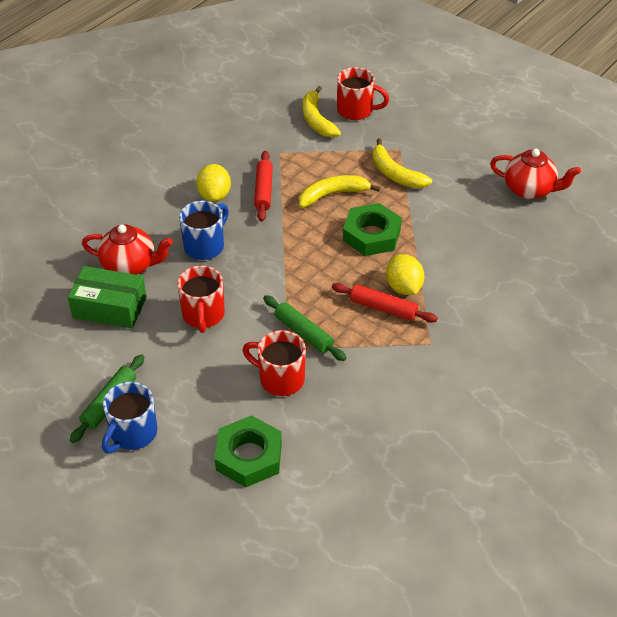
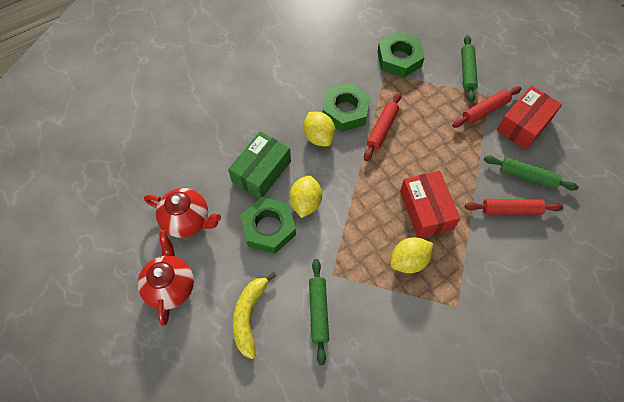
blue mug: [102,382,157,453] [179,201,229,260] = 2 -> none = 0
green nut: [215,415,282,487] [343,203,402,256] = 2 -> [241,197,296,254] [322,83,370,132] [377,32,425,78] = 3
green rolling pin: [70,354,144,443] [263,295,346,361] = 2 -> [309,259,329,365] [461,35,478,103] [484,156,579,191] = 3
red box: none = 0 -> [400,171,460,238] [497,86,562,150] = 2
red mug: [177,266,225,333] [243,330,306,396] [337,67,389,120] = 3 -> none = 0
red rolling pin: [254,151,273,222] [332,283,438,323] = 2 -> [364,92,402,161] [452,86,522,128] [465,199,563,215] = 3
yellow banana: [299,175,381,208] [303,86,341,137] [372,138,432,188] = 3 -> [233,272,276,359] = 1
yellow lemon: [196,164,231,202] [386,254,424,295] = 2 -> [289,175,322,218] [303,112,335,146] [391,237,433,273] = 3

